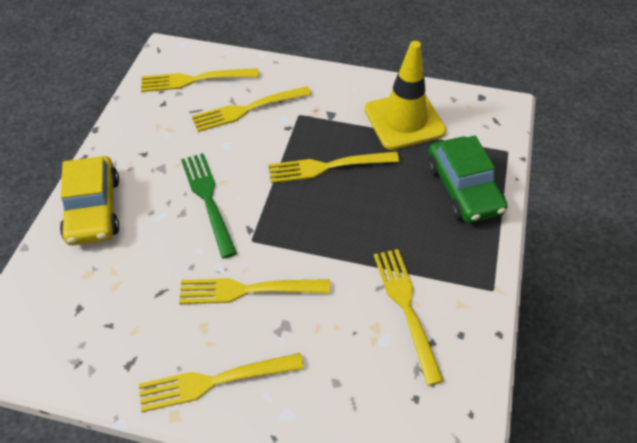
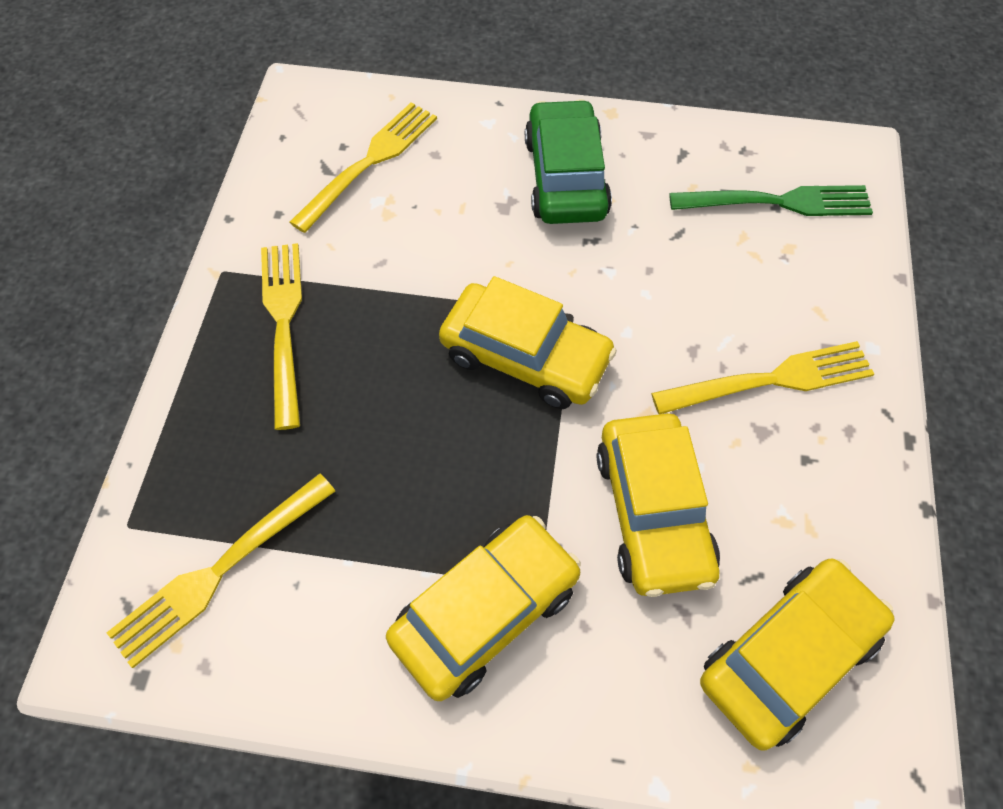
yellow car: [60,156,119,246] = 1 -> [386,515,581,701] [439,276,617,409] [597,413,720,597] [700,559,895,751] = 4
yellow fork: [139,353,304,412] [141,68,259,92] [179,278,330,304] [192,86,312,132] [268,152,399,183] [374,249,444,386] = 6 -> [107,473,335,668] [261,243,302,430] [289,102,437,233] [651,341,874,414] = 4
yellow traffic cone: [364,41,446,150] = 1 -> none = 0

